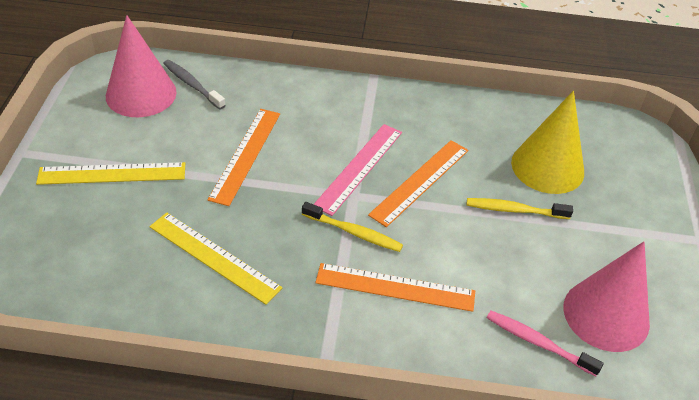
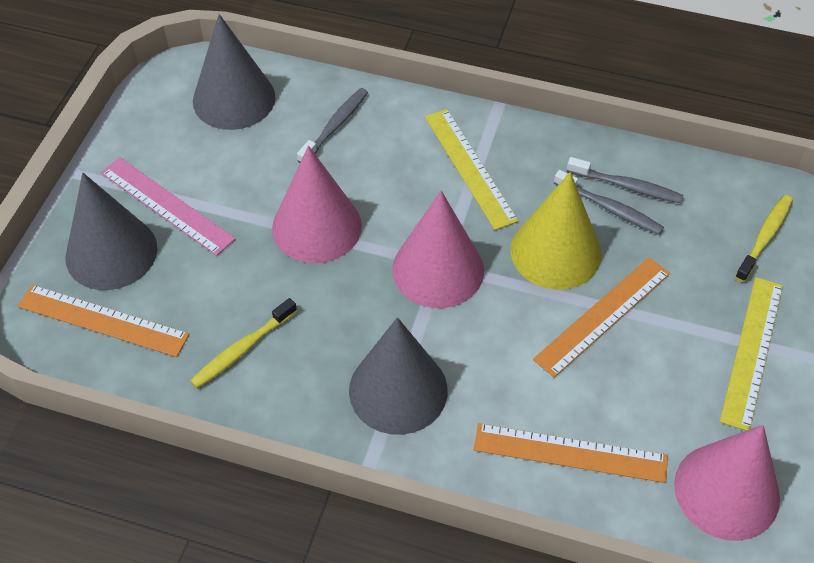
grey cone: none = 0 -> [65,173,157,290] [193,14,275,130] [349,317,448,435] = 3
grey toothbrush: [163,60,226,110] = 1 -> [297,88,368,163] [554,170,664,235] [567,157,683,203] = 3
pink cone: [106,15,176,117] [563,241,650,352] = 2 -> [272,146,362,263] [392,191,484,308] [674,425,780,541] = 3
pink toothbrush: [487,311,604,376] = 1 -> none = 0

